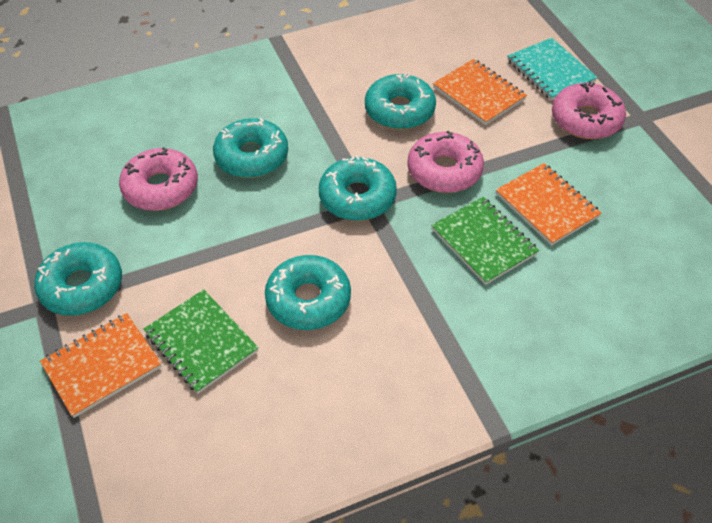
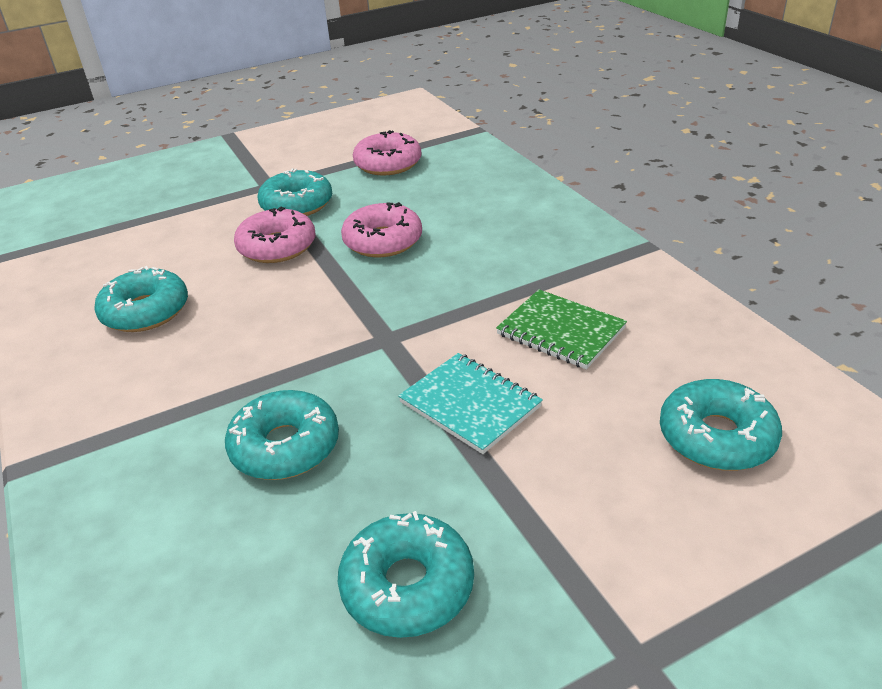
green notebook: [143,289,259,394] [431,197,539,285] = 2 -> [496,289,627,369] = 1
orange notebook: [40,313,162,418] [433,59,527,125] [496,163,602,246] = 3 -> none = 0

